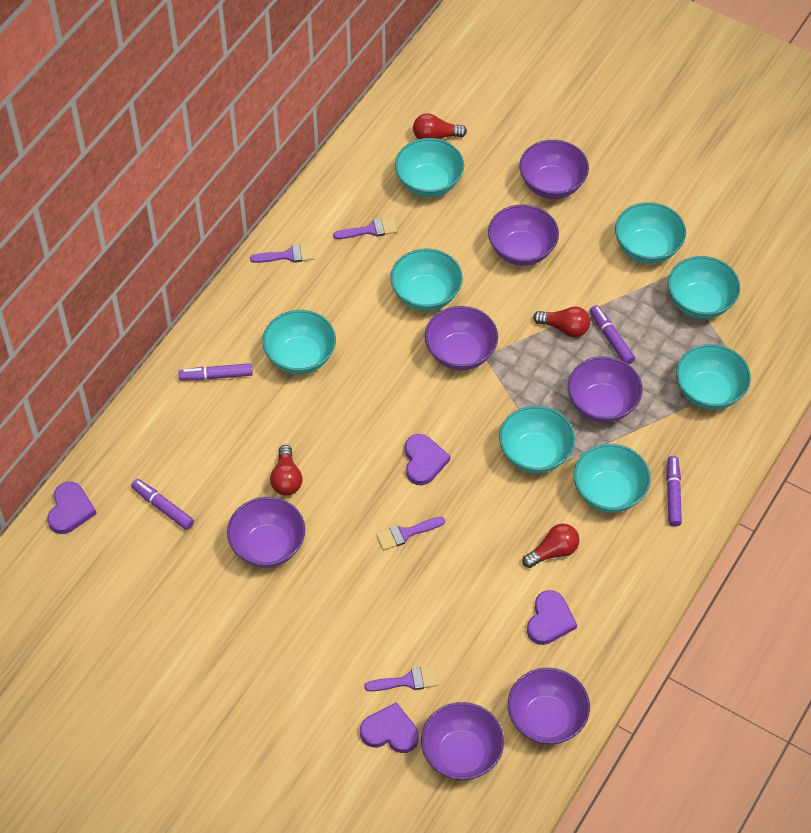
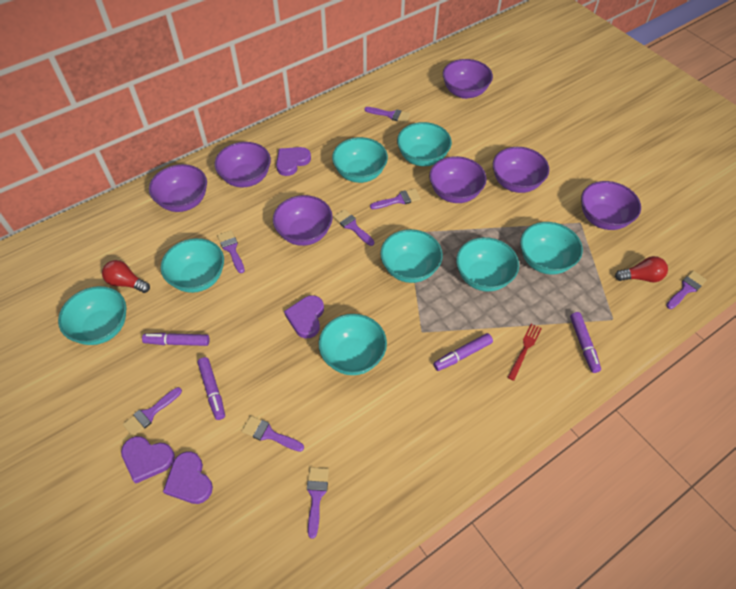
purple brush: [250,244,315,263] [333,217,397,239] [364,666,439,691] [376,517,445,550] = 4 -> [123,387,182,437] [217,230,245,273] [242,416,304,452] [307,467,329,539] [334,209,374,246] [364,107,410,123] [370,189,421,209] [666,271,707,309] = 8
red fork: none = 0 -> [507,324,542,381] = 1
red light bulb: [270,445,302,495] [413,113,467,139] [523,523,580,568] [533,306,590,337] = 4 -> [102,260,150,293] [615,256,668,282] = 2

